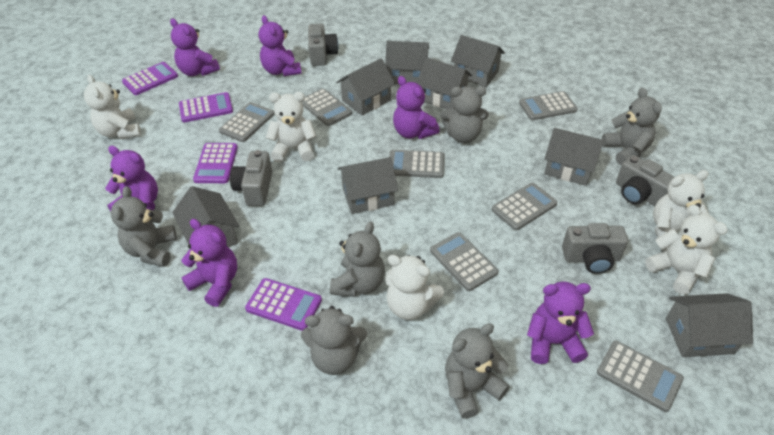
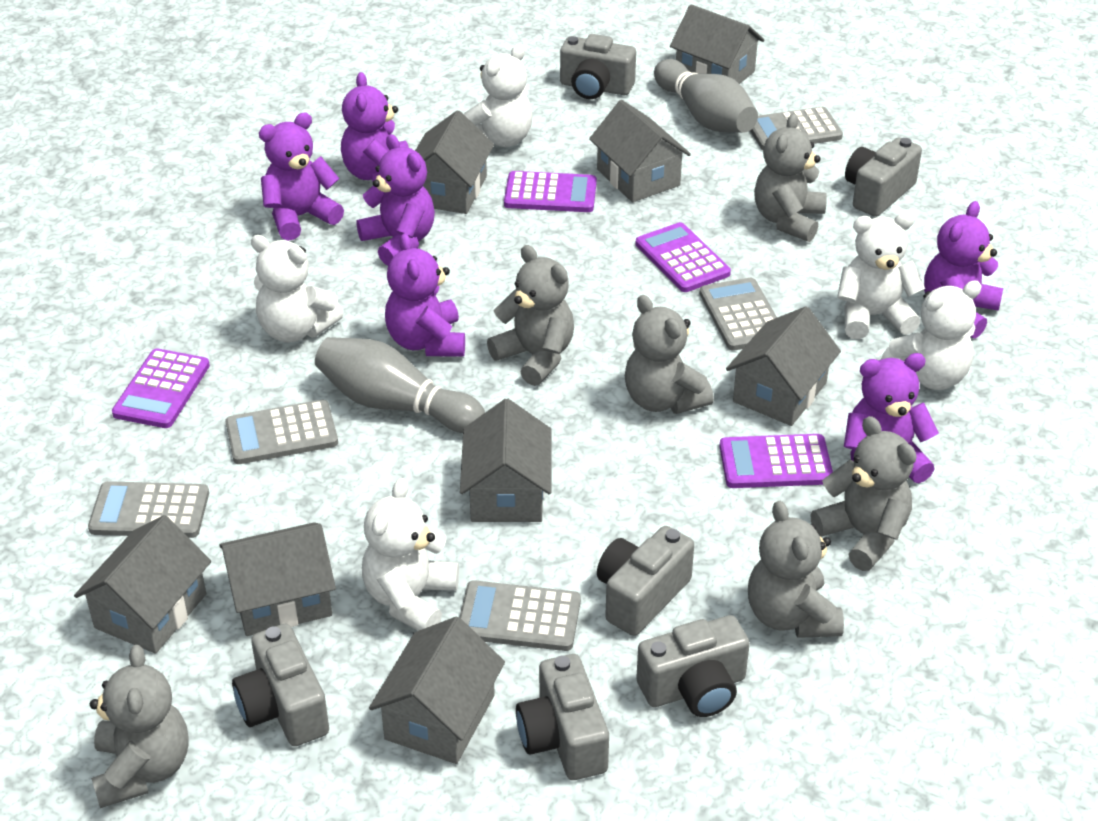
grey bowling pin: none = 0 -> [315,337,485,433] [654,59,758,133] = 2
grey calculator: [219,102,274,142] [302,88,352,126] [389,150,444,178] [430,232,498,291] [491,183,557,231] [519,91,578,120] [597,341,684,412] = 7 -> [88,481,209,538] [226,400,338,464] [460,580,581,651] [699,278,777,351] [750,107,843,150] = 5
grey camera: [230,150,272,206] [308,24,339,66] [562,223,628,274] [616,155,674,206] = 4 -> [232,624,329,746] [516,654,609,780] [560,34,636,99] [597,526,694,636] [636,615,750,717] [845,137,922,217] = 6

